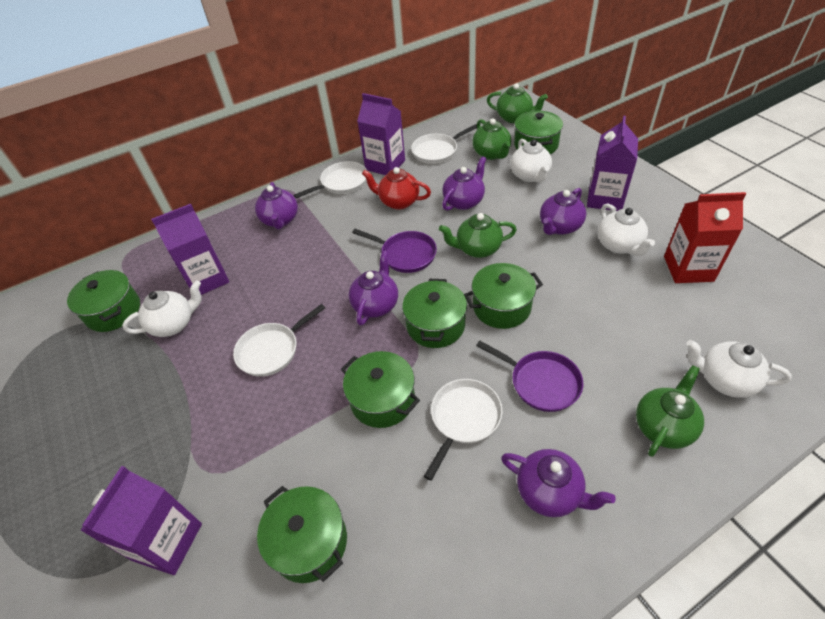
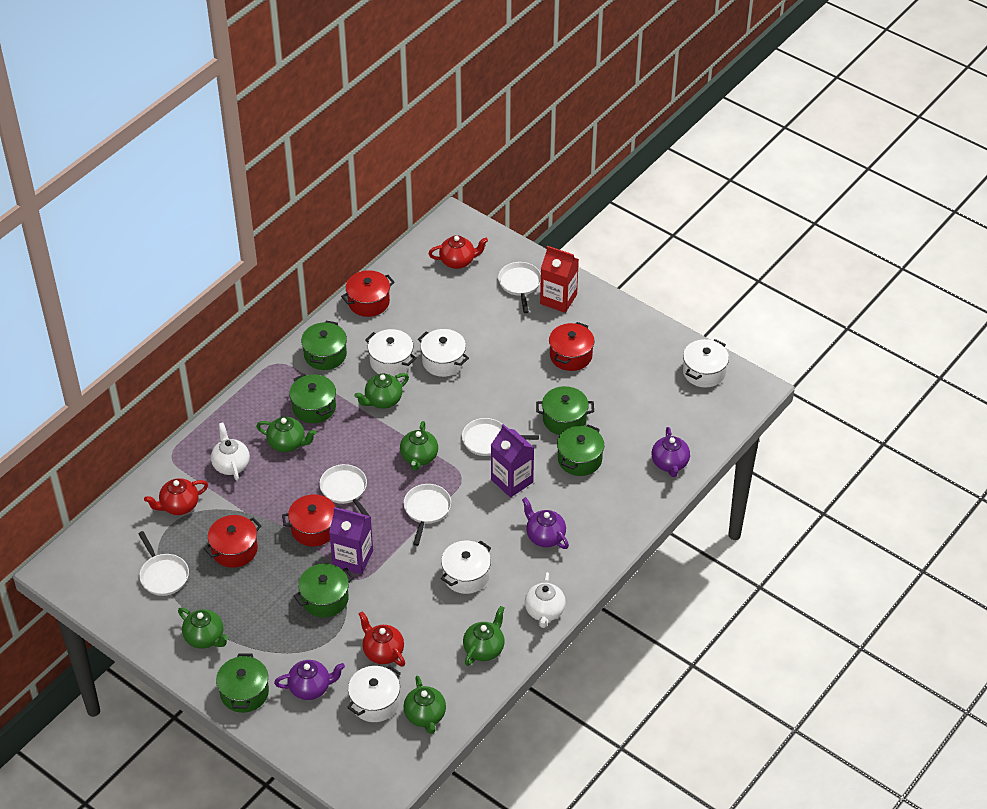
green teapot: [439,213,517,258] [472,118,511,160] [487,83,548,123] [636,365,704,457] = 4 -> [178,607,229,649] [256,417,316,452] [354,373,409,409] [400,421,438,471] [403,676,446,734] [463,606,504,666] = 6
purple carton: [80,466,202,575] [151,204,229,295] [357,93,405,175] [587,116,638,211] = 4 -> [329,507,373,574] [491,424,534,498] = 2
purple pan: [352,229,437,273] [476,341,584,412] = 2 -> none = 0
purple teapot: [255,182,298,230] [349,250,398,326] [442,156,486,211] [501,449,615,517] [540,188,586,235] = 5 -> [274,660,345,700] [522,497,569,549] [652,427,690,477] = 3
red pot: none = 0 -> [204,515,261,568] [282,494,342,547] [341,270,395,317] [549,322,594,371] = 4
red teapot: [362,167,431,210] = 1 -> [144,478,208,515] [359,611,405,666] [428,235,488,269] = 3
white pan: [233,304,325,377] [294,161,367,198] [411,124,477,164] [424,379,503,481] = 4 -> [138,531,189,596] [319,464,370,516] [404,484,451,546] [462,418,539,456] [498,262,541,313] = 5
white pot: none = 0 -> [347,665,401,722] [365,329,416,377] [418,329,469,377] [441,541,491,594] [683,339,729,388] = 5
white teapot: [122,281,202,337] [511,139,552,183] [598,203,655,256] [686,340,792,398] = 4 -> [211,422,250,481] [525,572,566,628] = 2

